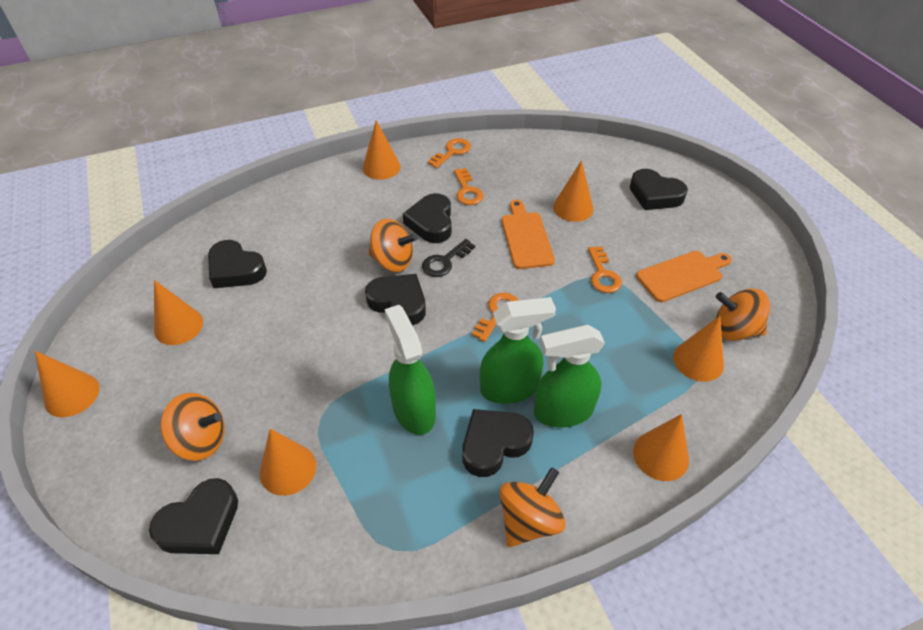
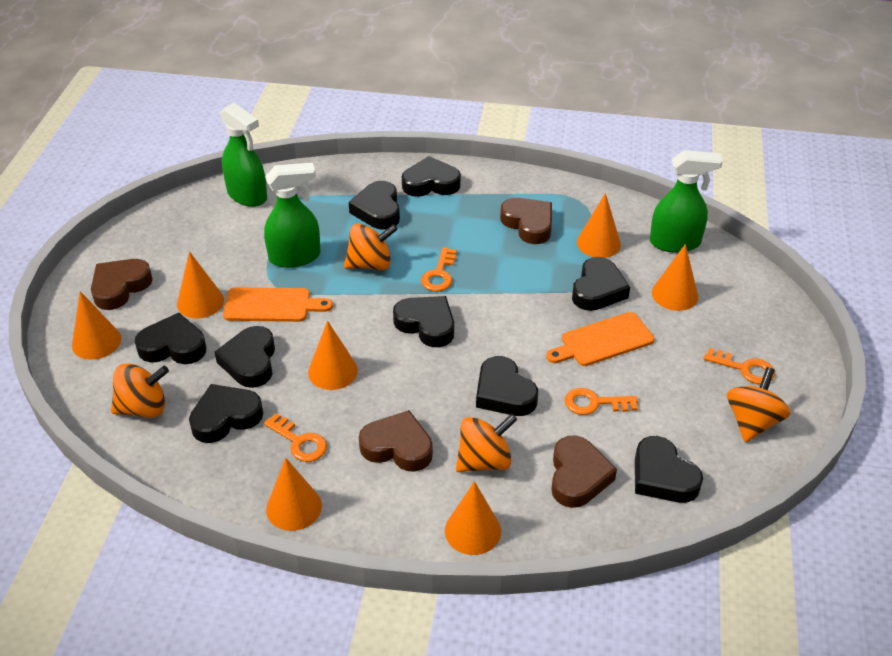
black heart: [149,478,238,554] [208,240,267,288] [365,274,426,325] [403,193,452,243] [462,409,534,477] [630,169,688,210] = 6 -> [135,313,206,364] [189,384,263,443] [215,326,275,388] [349,181,400,230] [393,296,454,347] [402,156,461,197] [476,356,538,416] [572,257,630,311] [635,436,703,503] = 9
black key: [422,239,475,277] = 1 -> none = 0
brown heart: none = 0 -> [91,259,153,310] [359,410,433,472] [500,198,552,244] [551,436,617,508] = 4

